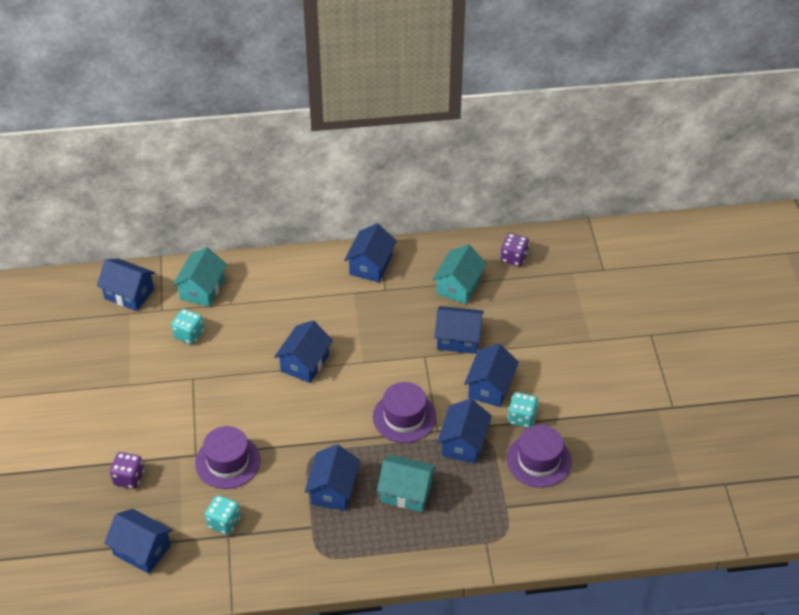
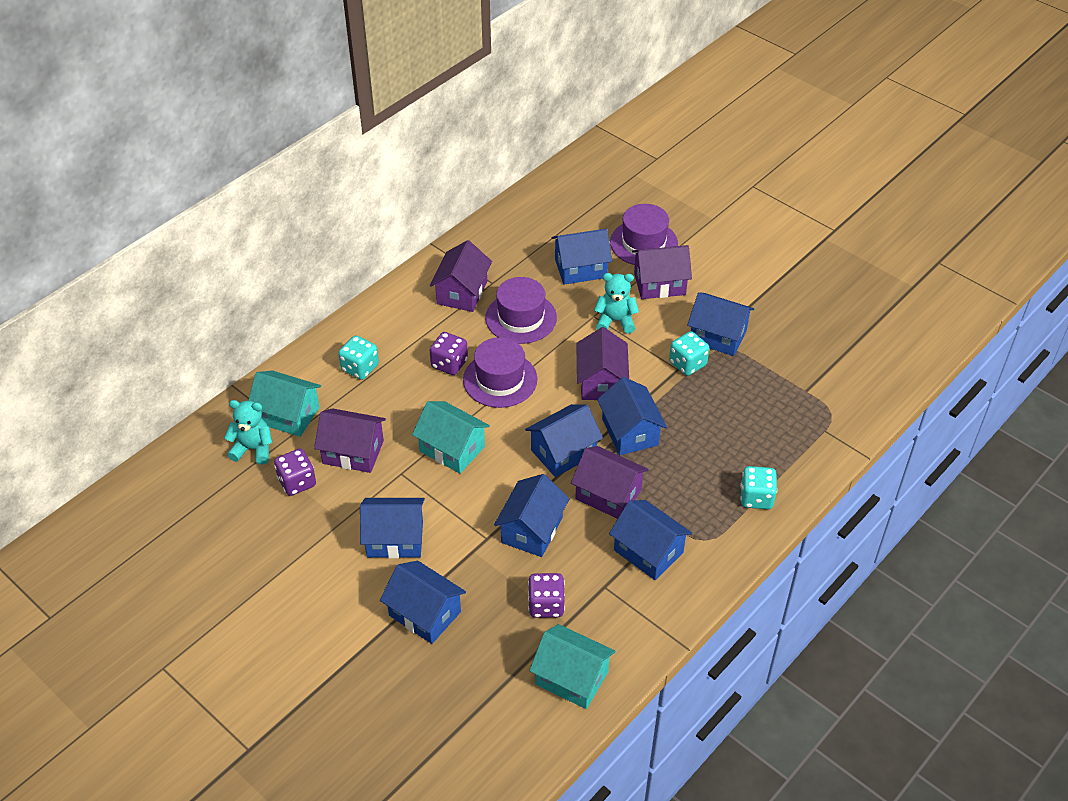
purple dice: [110,452,144,489] [500,233,529,266] = 2 -> [274,449,316,496] [430,332,468,375] [528,573,565,618] = 3
purple house: none = 0 -> [314,408,386,473] [430,240,492,312] [571,446,649,519] [576,327,629,400] [632,245,692,299] = 5
turquoise teddy bear: none = 0 -> [224,400,273,465] [594,273,639,334] = 2

